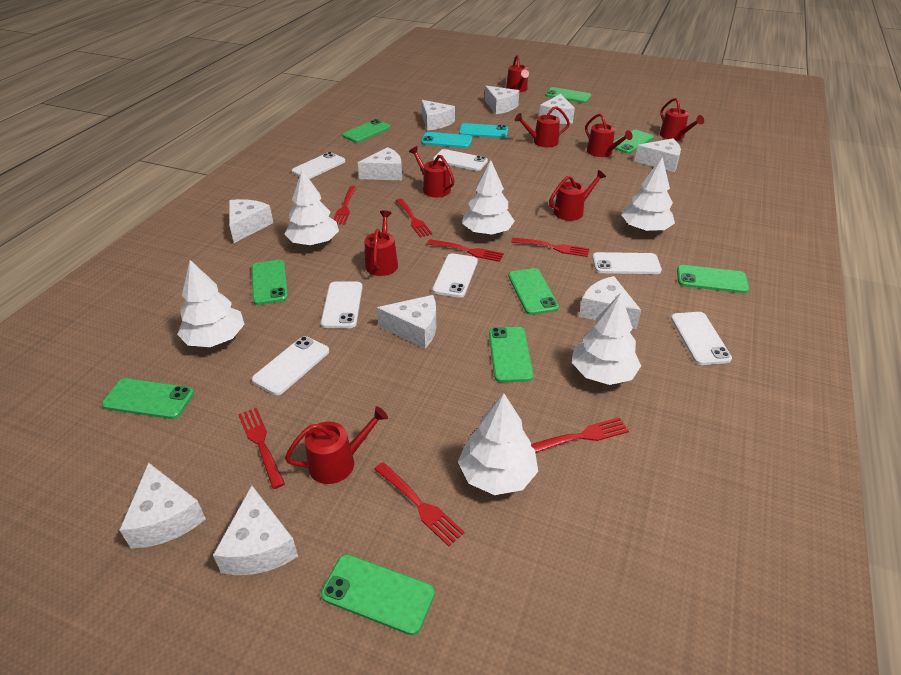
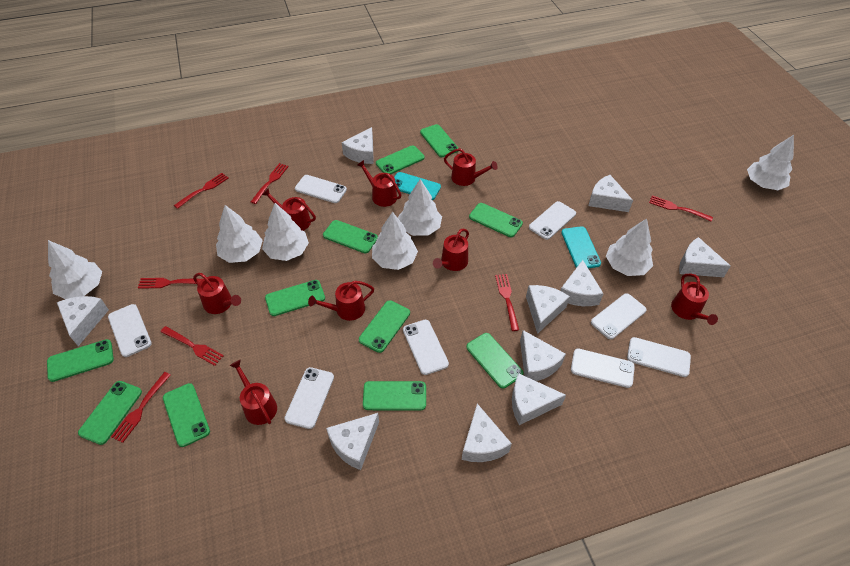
green phone: [102,378,194,419] [252,260,288,305] [321,554,435,635] [342,119,391,143] [489,327,533,382] [508,268,559,315] [545,87,591,103] [613,130,654,154] [677,265,749,293] = 9 -> [47,339,114,382] [78,381,142,445] [163,383,210,447] [265,280,325,316] [323,220,378,253] [359,300,410,353] [363,381,426,411] [376,145,425,174] [420,124,459,157] [466,333,523,388] [469,203,523,237] = 11
white phone: [252,336,329,395] [292,152,345,179] [321,282,363,328] [432,253,478,298] [433,149,488,171] [592,252,662,274] [671,312,732,365] = 7 -> [108,304,152,357] [284,367,334,429] [295,175,347,203] [403,320,449,375] [529,201,576,240] [571,349,635,388] [591,293,646,339] [627,337,691,377] = 8
white tree: [177,260,245,347] [285,170,339,246] [458,393,538,495] [462,160,515,235] [572,293,641,385] [622,157,675,232] = 6 -> [48,240,102,299] [216,205,263,263] [262,203,309,261] [372,212,418,270] [398,179,442,236] [606,218,653,276] [747,135,794,190] = 7

